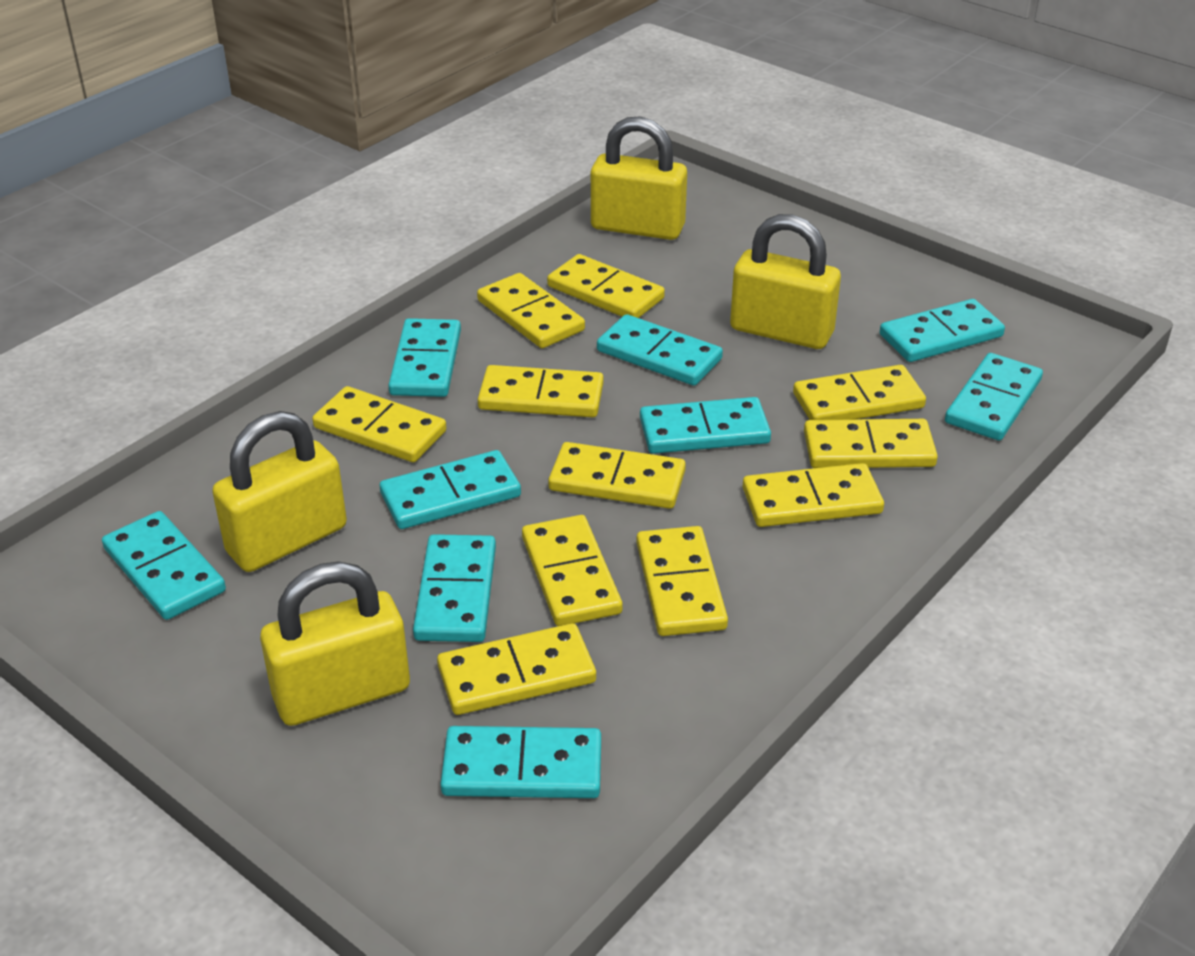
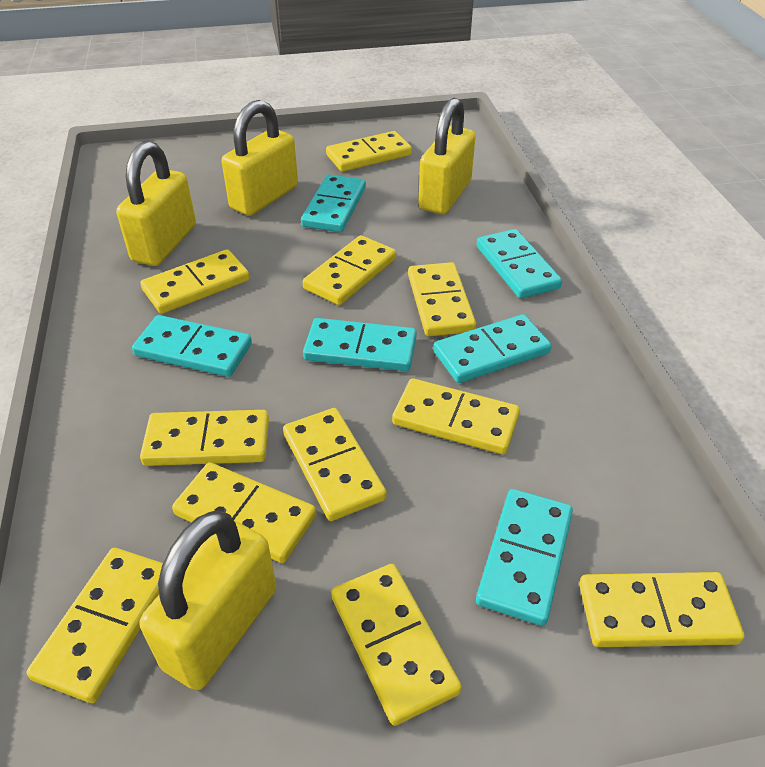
turquoise domino: [102,511,226,620] [380,450,521,529] [388,318,461,397] [413,534,496,642] [441,726,601,798] [597,314,723,386] [640,397,771,454] [880,299,1005,362] [945,353,1043,441] = 9 -> [132,315,252,377] [301,174,366,232] [303,318,417,371] [433,314,552,383] [476,229,562,298] [476,489,573,626] = 6

